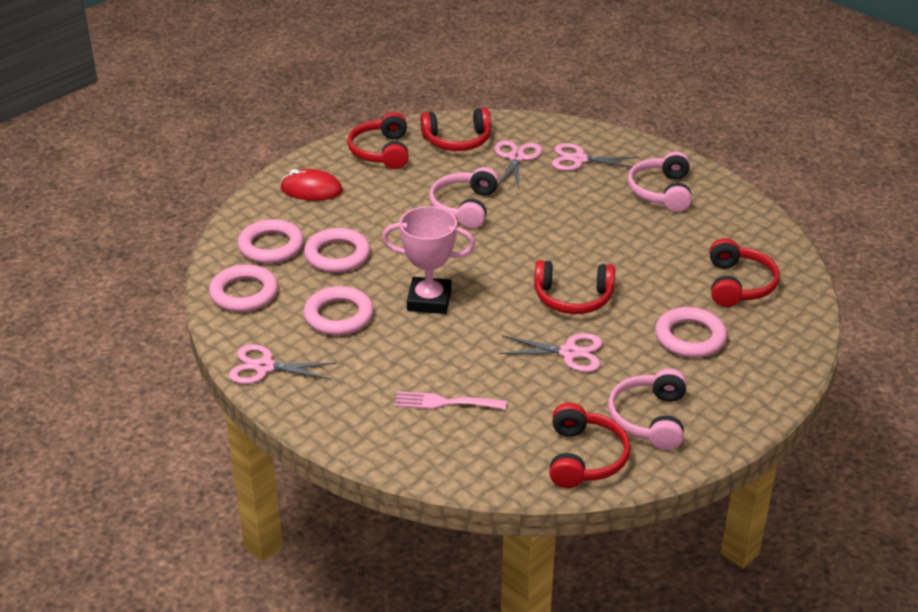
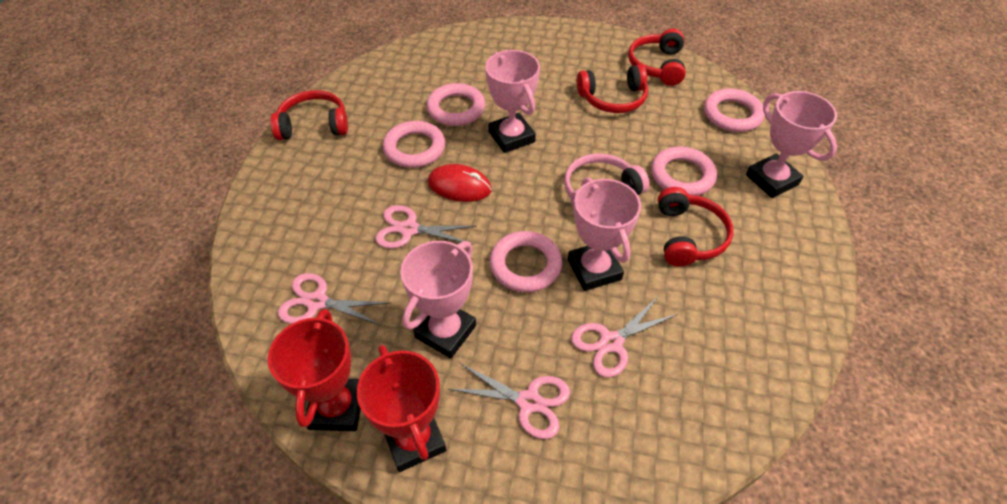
pink fork: [394,391,506,410] = 1 -> none = 0
pink headphones: [429,167,499,228] [608,368,686,450] [627,151,692,212] = 3 -> [564,153,649,210] = 1
pink trophy: [382,206,475,314] = 1 -> [400,241,476,358] [485,50,540,153] [568,177,641,291] [746,91,837,198] = 4
red headphones: [347,112,409,169] [420,108,491,151] [534,260,615,314] [549,403,631,488] [710,238,780,307] = 5 -> [270,90,348,140] [577,64,648,113] [628,29,686,86] [658,187,734,267] = 4
red trophy: none = 0 -> [268,309,361,431] [357,345,446,472] = 2

